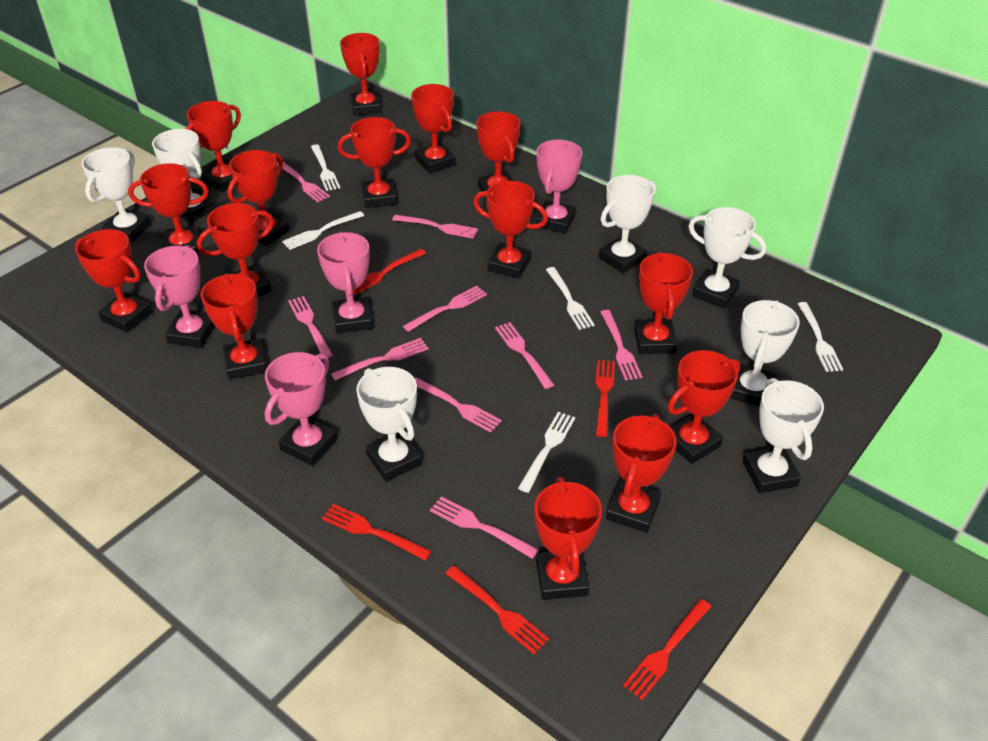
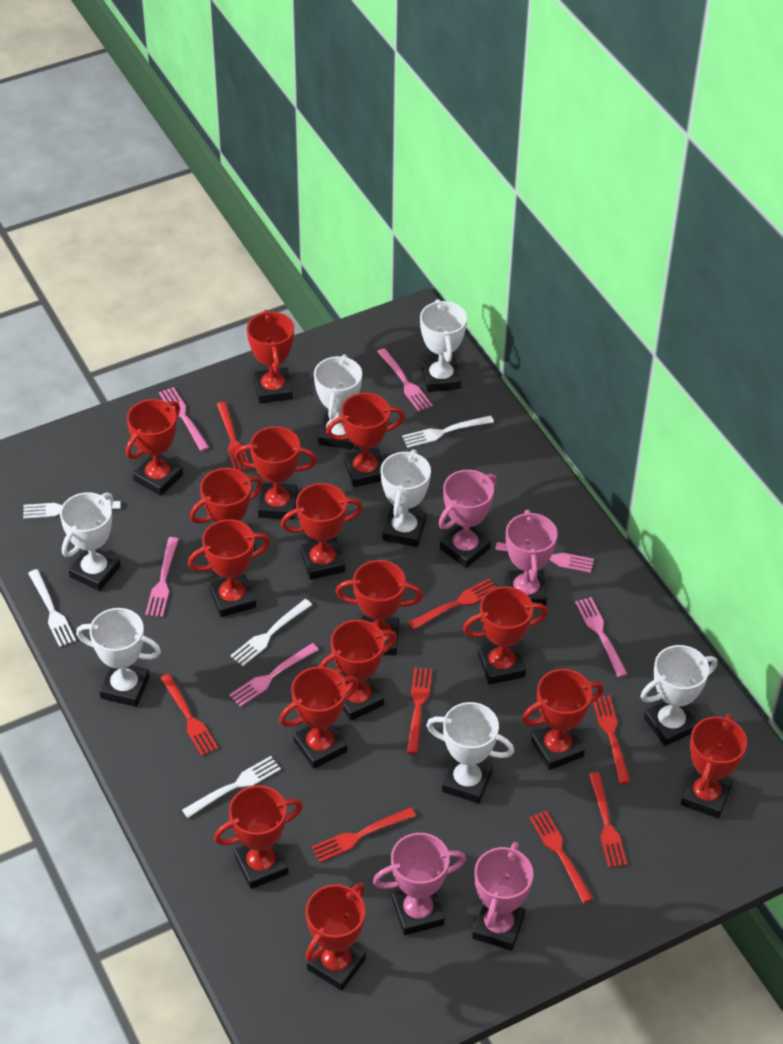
pink fork: [277,162,330,202] [288,296,333,358] [331,338,429,381] [392,215,478,239] [403,286,487,332] [414,377,502,433] [430,496,539,559] [495,322,554,389] [600,310,642,381] = 9 -> [145,537,179,617] [159,387,209,451] [229,643,319,707] [377,348,433,412] [495,542,594,573] [575,597,627,677] = 6
red fork: [322,504,432,561] [353,249,426,295] [445,565,549,654] [596,360,615,437] [623,599,712,700] = 5 -> [160,674,218,756] [216,402,251,471] [311,807,416,862] [406,667,432,754] [408,579,496,630] [529,811,593,903] [588,772,627,868] [593,695,630,784] = 8

